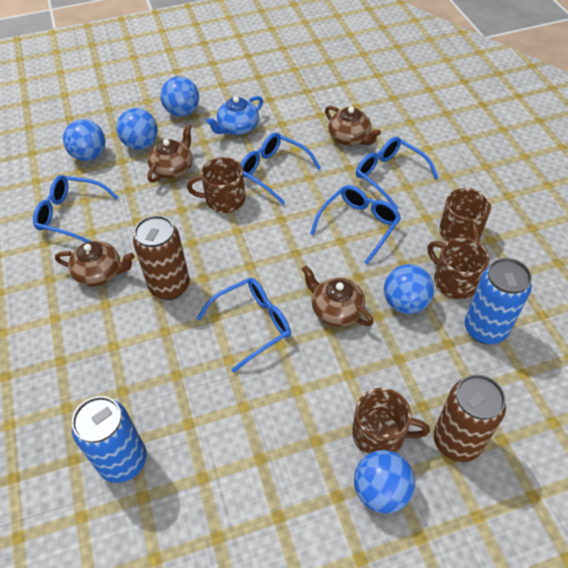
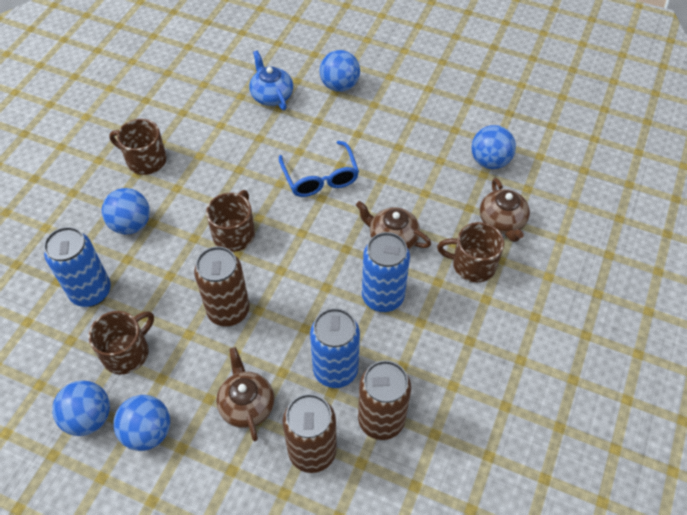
blue can: [72,396,146,483] [465,258,532,344] = 2 -> [44,227,111,307] [310,308,360,388] [362,232,410,312] = 3
blue glasses: [33,175,118,243] [197,278,291,373] [241,133,321,204] [310,185,401,264] [356,137,438,209] = 5 -> [279,141,359,197] = 1
brown can: [133,215,190,300] [434,374,506,462] = 2 -> [194,246,250,326] [283,394,337,473] [358,360,411,440] = 3
brown teapot: [55,241,135,286] [147,124,192,183] [302,265,374,327] [325,106,381,146] = 4 -> [216,347,274,441] [356,201,431,250] [480,178,530,242] = 3

